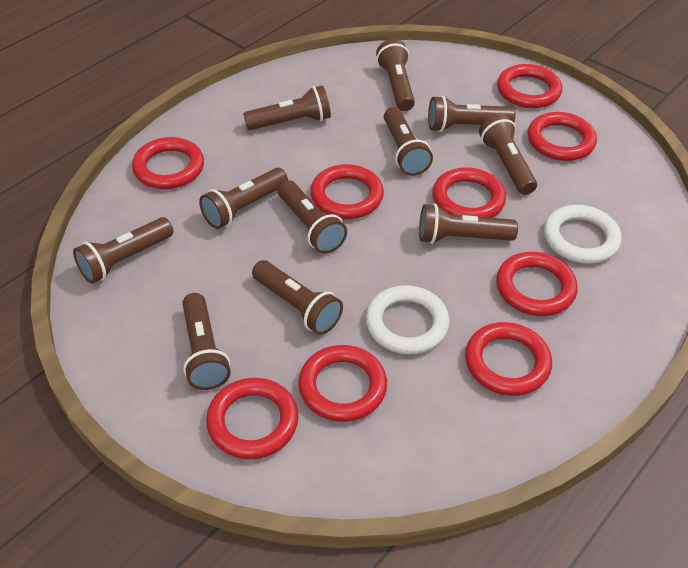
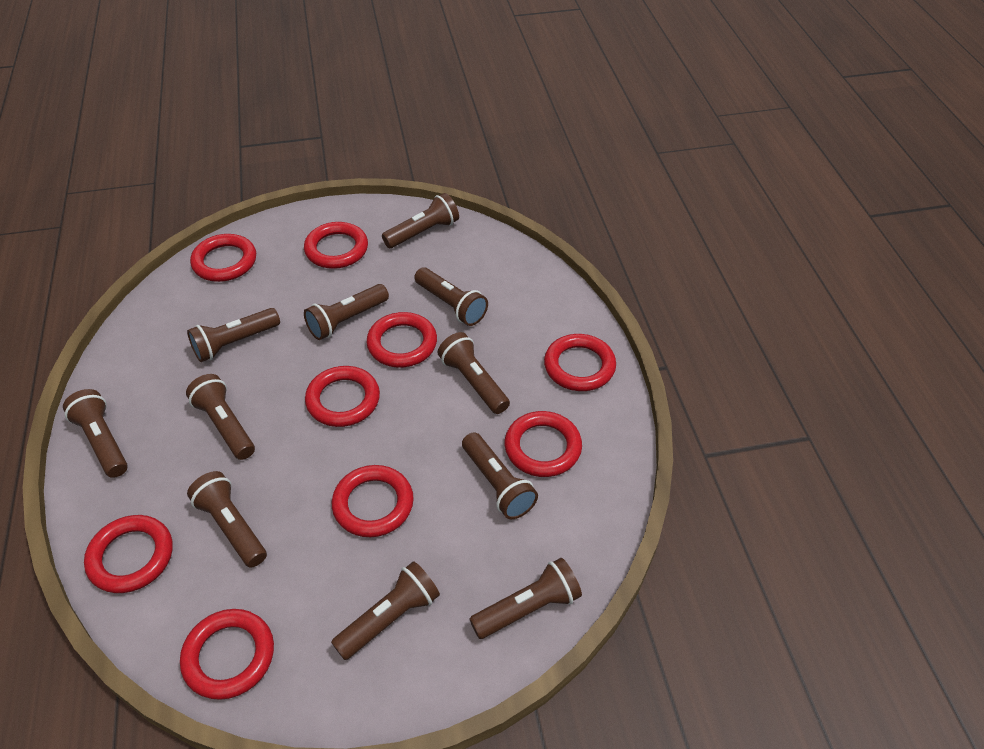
white ring: [366,285,450,354] [544,205,621,264] = 2 -> none = 0

